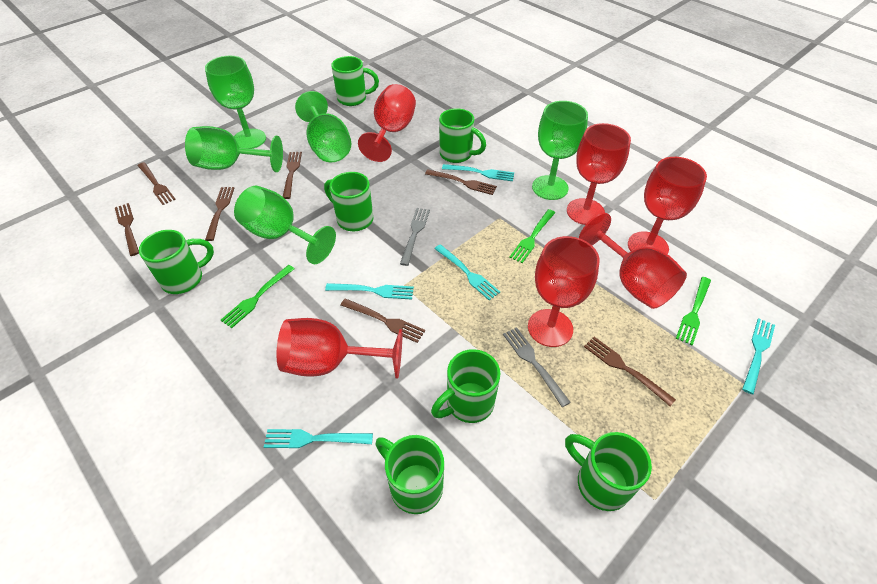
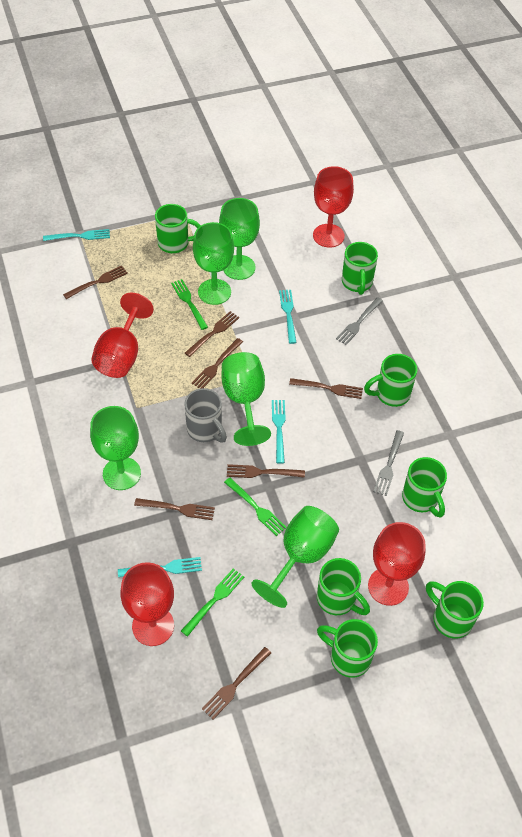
grey mug: none = 0 -> [184,388,227,443] = 1
red goblet: [277,318,402,379] [358,84,416,162] [528,236,600,347] [567,123,631,225] [579,213,687,309] [628,157,707,254] = 6 -> [91,293,154,378] [121,562,174,646] [313,166,354,247] [368,522,426,606] = 4
turquoise fork: [264,429,373,448] [325,283,414,300] [434,244,500,300] [442,164,514,181] [742,318,775,394] = 5 -> [43,229,110,241] [118,557,202,577] [272,400,286,464] [279,290,297,344] = 4

